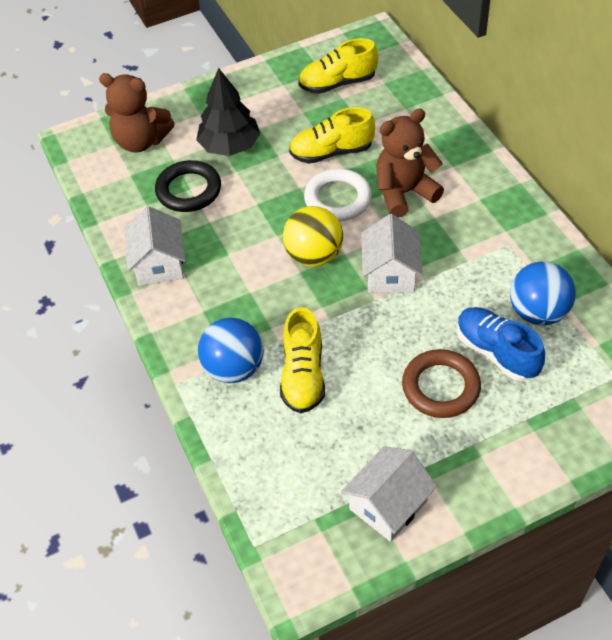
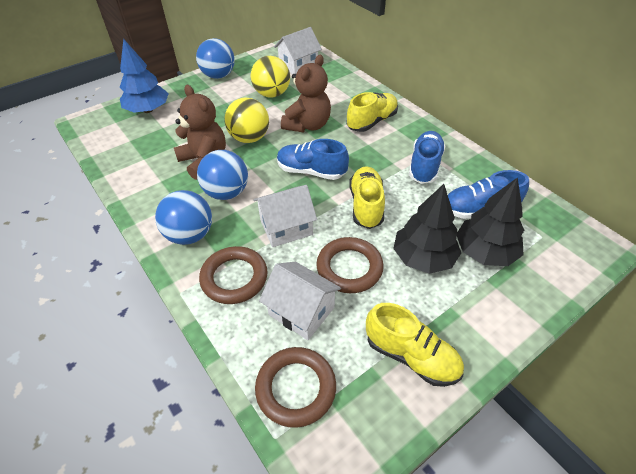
black ring: [155,160,221,212] = 1 -> none = 0
black tree: [196,68,261,156] = 1 -> [393,184,461,274] [457,177,524,266] = 2
blue ball: [198,318,264,383] [510,261,576,325] = 2 -> [155,190,212,245] [196,38,235,79] [197,150,248,200] = 3
blue shoe: [457,307,545,381] = 1 -> [277,139,349,180] [409,131,445,184] [448,170,529,219] = 3
blue tree: none = 0 -> [119,39,169,113] = 1
brown ring: [402,349,481,418] = 1 -> [199,246,268,304] [255,347,336,428] [316,237,384,293] = 3
white ring: [304,169,372,221] = 1 -> none = 0
yellow ball: [283,206,343,267] = 1 -> [224,97,269,143] [251,56,290,98] = 2

